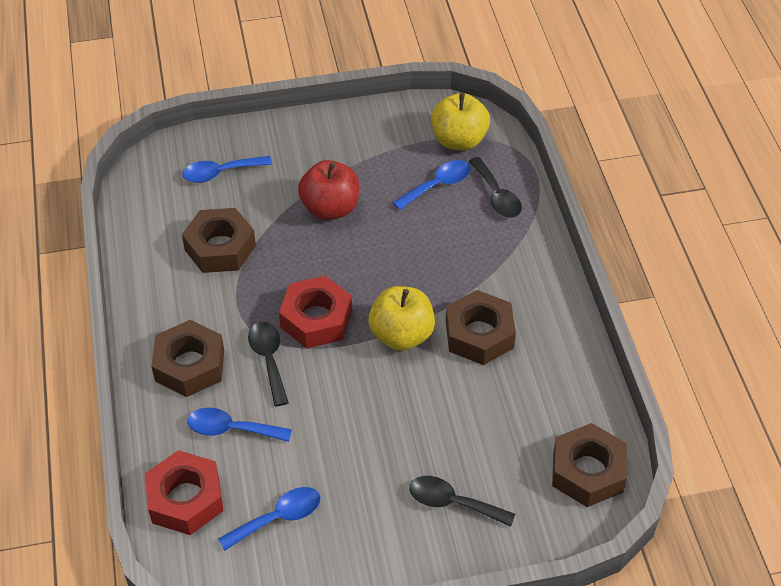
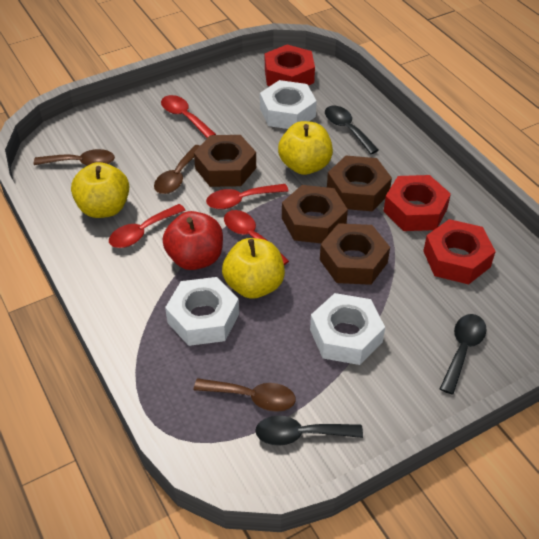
blue spoon: [182,156,272,183] [188,408,292,442] [218,487,321,551] [392,160,471,210] = 4 -> none = 0
brown spoon: none = 0 -> [34,149,115,166] [154,145,200,194] [194,378,296,412] = 3
red nut: [145,450,224,535] [279,276,352,349] = 2 -> [265,45,315,86] [383,175,451,231] [423,219,496,284] = 3
red spoon: none = 0 -> [109,204,186,248] [161,95,216,138] [206,184,288,209] [224,210,289,265] = 4
white nut: none = 0 -> [165,277,239,346] [260,80,317,129] [310,293,385,365] = 3
yellow apple: [368,286,435,351] [431,93,490,150] = 2 -> [71,162,129,218] [222,238,285,299] [278,121,333,175] = 3

